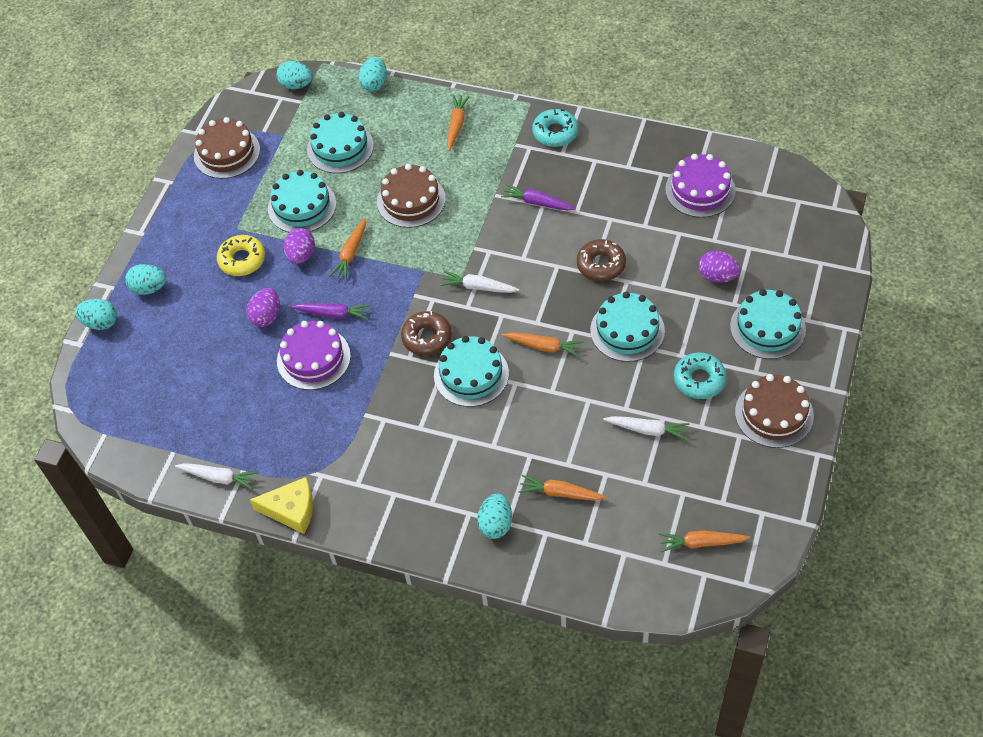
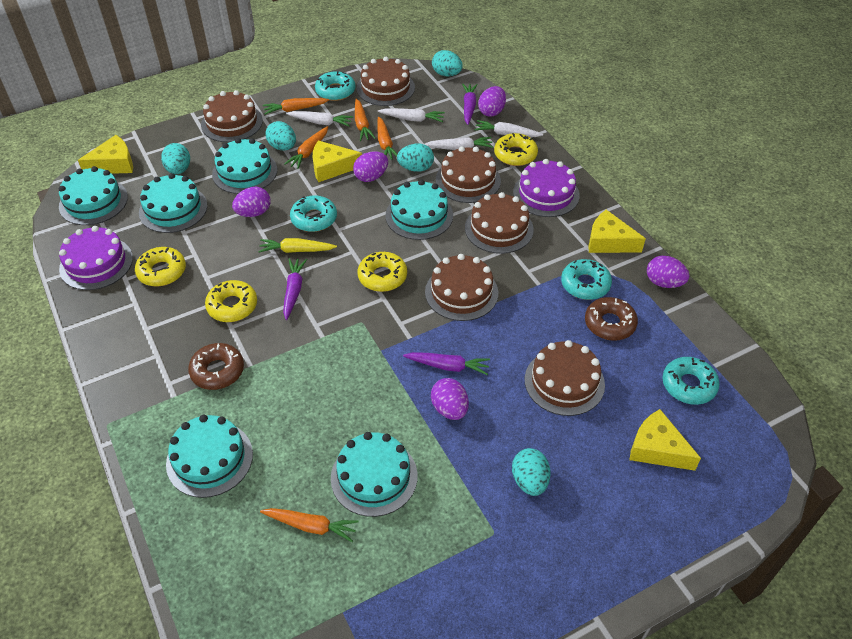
brown cake: [194,117,260,179] [377,164,446,228] [735,374,814,448] = 3 -> [201,90,263,142] [357,57,415,106] [425,254,498,321] [436,146,501,203] [465,192,534,254] [525,340,605,416] = 6
purple carrot: [291,303,371,320] [501,184,576,210] = 2 -> [283,258,307,320] [403,352,490,375] [462,84,478,125] = 3
purple egg: [246,288,280,327] [284,228,315,264] [699,251,741,282] = 3 -> [232,187,270,217] [353,151,388,182] [431,378,469,420] [478,86,506,117] [647,256,690,288] = 5
turquoise cake: [268,170,336,232] [307,112,374,173] [434,336,509,407] [590,292,665,362] [730,289,806,359] = 5 -> [59,166,128,225] [139,173,207,233] [166,414,253,498] [212,138,277,194] [331,432,418,517] [385,180,453,240] = 6
turquoise donut: [532,109,578,147] [674,352,726,399] = 2 -> [290,195,337,232] [315,71,355,101] [561,259,612,300] [662,357,720,405] = 4
white carrot: [175,463,258,490] [440,271,519,293] [603,416,690,441] = 3 -> [286,111,353,126] [378,108,445,122] [424,137,493,150] [474,120,543,137] = 4
yellow carrot: none = 0 -> [258,238,337,253] = 1
yellow cheese: [250,477,313,534] = 1 -> [78,135,133,174] [313,141,362,182] [588,210,646,253] [629,409,701,471] = 4
yellow donut: [217,235,265,276] = 1 -> [135,247,186,287] [205,280,257,322] [358,252,407,292] [494,133,538,166] = 4

